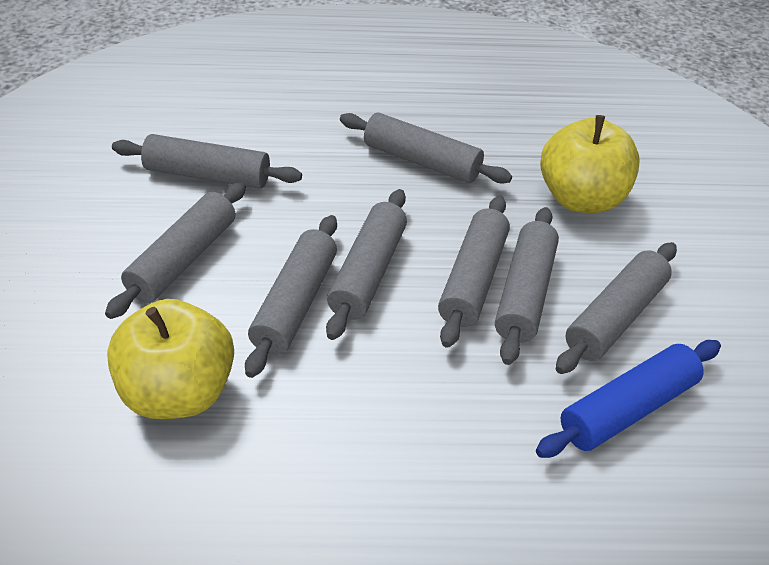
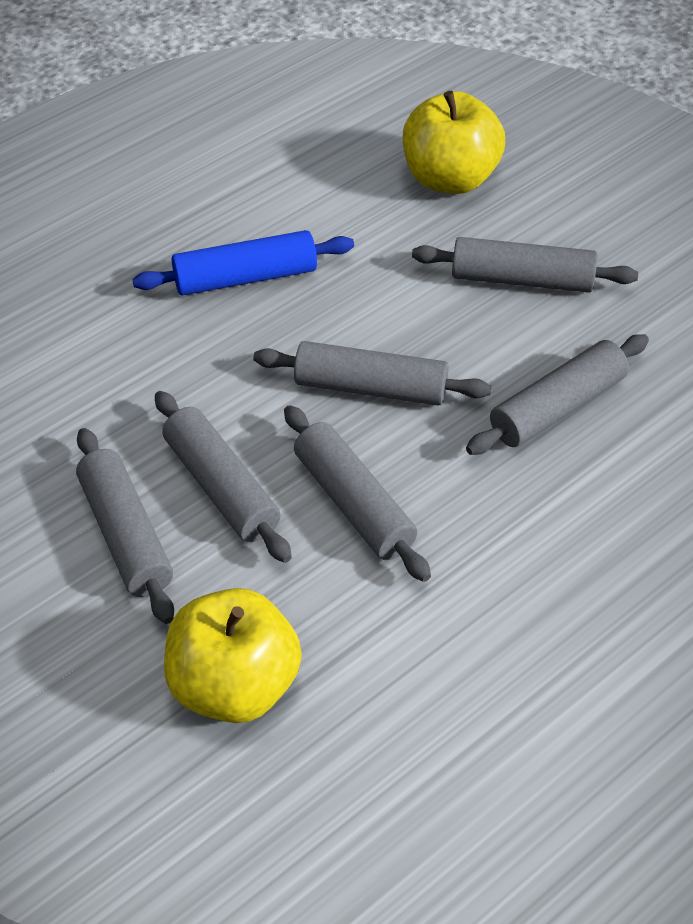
grey rolling pin: [105,182,246,319] [112,134,302,189] [245,215,337,378] [326,189,407,340] [340,112,512,184] [438,196,510,348] [495,207,559,365] [556,242,677,374] = 8 -> [76,428,174,624] [155,391,292,563] [253,341,491,406] [284,405,431,582] [412,237,638,293] [466,334,649,455] = 6

